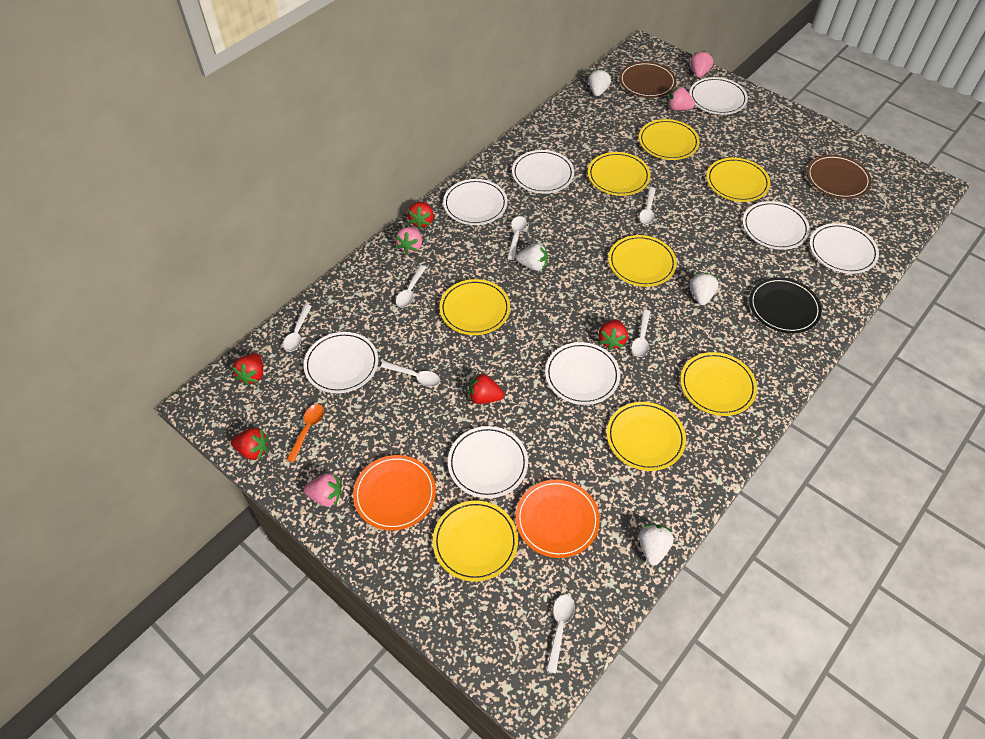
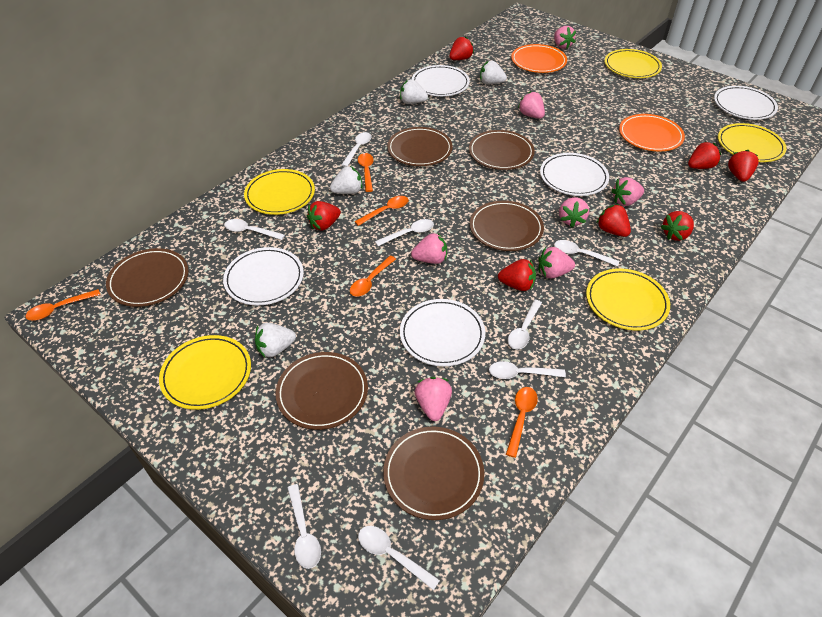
black plate: [749,278,822,333] = 1 -> none = 0
brown plate: [619,62,676,98] [807,155,871,199] = 2 -> [106,248,188,307] [276,352,368,430] [383,427,484,520] [387,127,453,166] [469,130,535,170] [470,201,544,251] = 6
orange spoon: [287,404,324,462] = 1 -> [25,289,101,320] [350,256,396,297] [354,196,408,226] [358,153,374,192] [506,387,538,458] = 5
pink strawberry: [304,473,342,506] [396,227,422,254] [668,86,695,110] [690,50,713,77] = 4 -> [411,232,447,264] [415,377,452,421] [518,91,545,119] [539,247,575,278] [554,26,576,49] [559,197,589,228] [611,177,644,206] = 7
red strawberry: [231,428,268,460] [232,353,263,386] [408,202,434,229] [469,373,504,404] [599,319,628,350] = 5 -> [307,201,341,231] [449,36,474,60] [498,259,536,291] [597,204,631,237] [661,211,694,241] [688,142,721,169] [728,150,759,182] = 7
white plate: [304,332,378,393] [443,179,507,225] [448,426,528,498] [512,150,574,194] [545,342,620,405] [689,77,748,115] [743,201,810,250] [810,223,879,274] = 8 -> [223,247,304,306] [400,299,485,366] [412,65,470,96] [540,153,609,196] [714,86,778,120] = 5
white spoon: [283,305,311,352] [381,361,440,387] [396,265,426,308] [507,216,527,260] [546,595,575,673] [632,310,650,357] [639,187,656,225] = 7 -> [224,219,285,240] [287,484,321,569] [341,132,371,167] [358,526,440,591] [375,219,434,246] [489,361,566,379] [508,300,542,349] [554,240,619,267] = 8
yellow plate: [433,500,518,582] [439,279,510,335] [588,152,651,196] [607,402,686,471] [608,235,677,287] [639,119,700,160] [680,352,757,416] [706,158,770,202] = 8 -> [159,335,251,410] [244,169,315,215] [586,269,670,331] [605,49,662,78] [718,123,787,162] = 5

